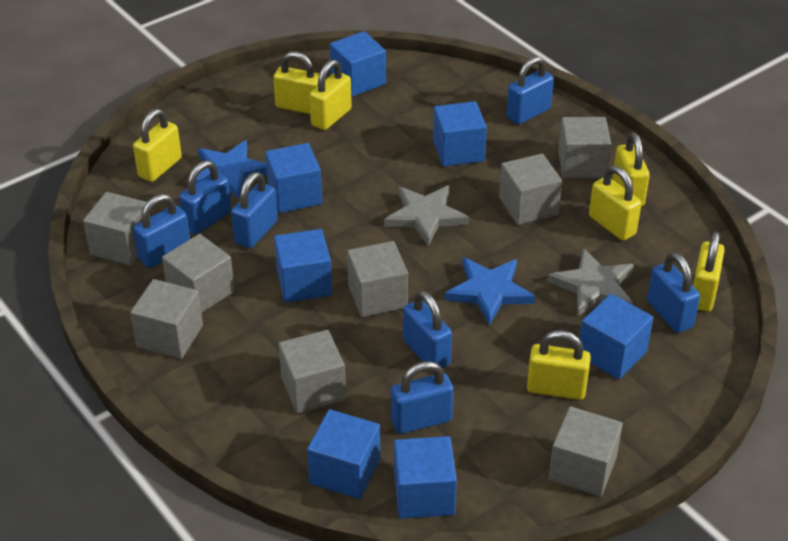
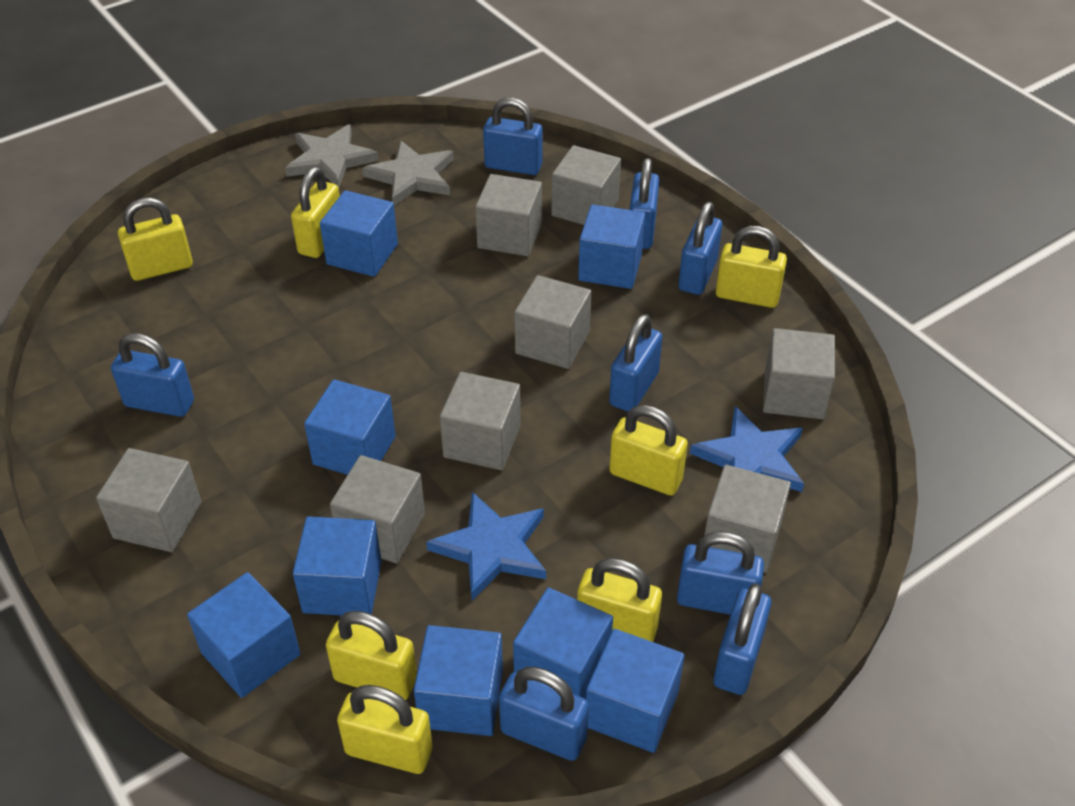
blue cube: [265,143,322,213] [274,229,332,303] [307,409,380,499] [330,31,386,97] [394,436,457,519] [433,101,487,167] [580,294,653,379] = 7 -> [187,572,300,698] [293,516,382,615] [304,379,395,475] [320,190,398,277] [414,625,503,736] [513,587,613,699] [578,204,645,289] [586,629,684,753] = 8
blue padlock: [133,194,190,268] [179,160,232,235] [231,172,278,248] [391,361,454,434] [403,290,452,368] [506,56,554,125] [647,252,700,333] = 7 -> [111,333,194,417] [483,98,543,175] [499,667,589,761] [609,314,663,412] [629,158,659,249] [677,531,764,615] [678,202,722,295] [713,583,772,695] = 8

